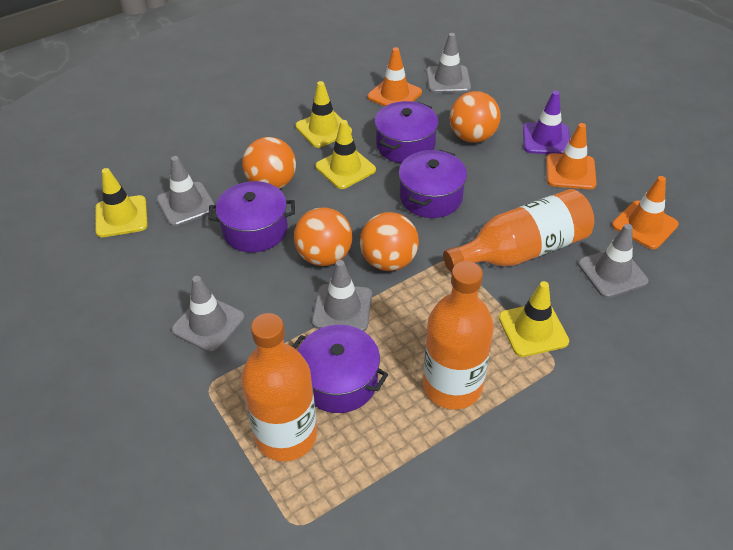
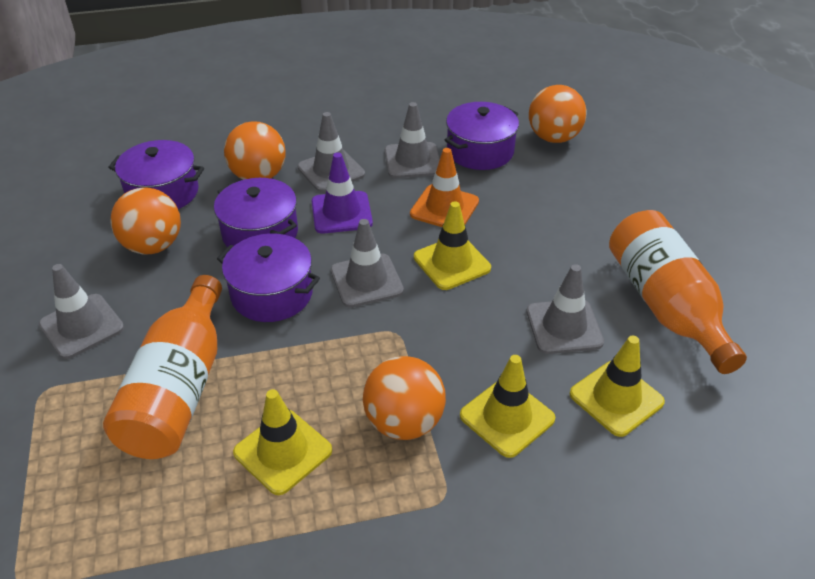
orange bottle: [241,313,317,462] [423,261,494,409] [443,189,594,272] = 3 -> [103,275,222,459] [609,210,747,374] = 2
orange traffic cone: [368,47,422,106] [546,123,597,189] [612,176,679,249] = 3 -> [410,148,479,227] = 1

